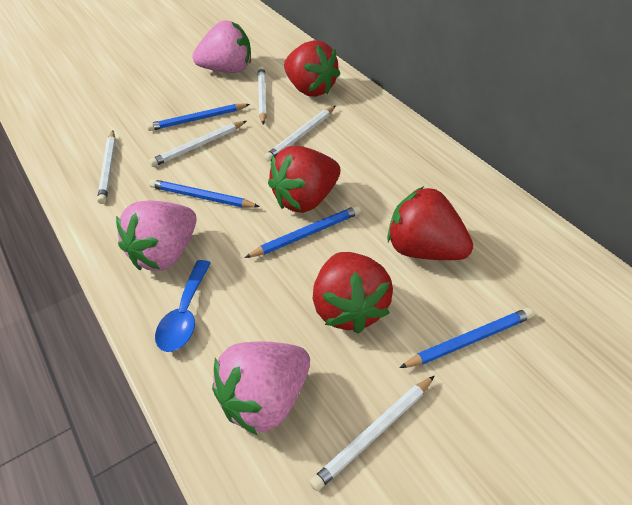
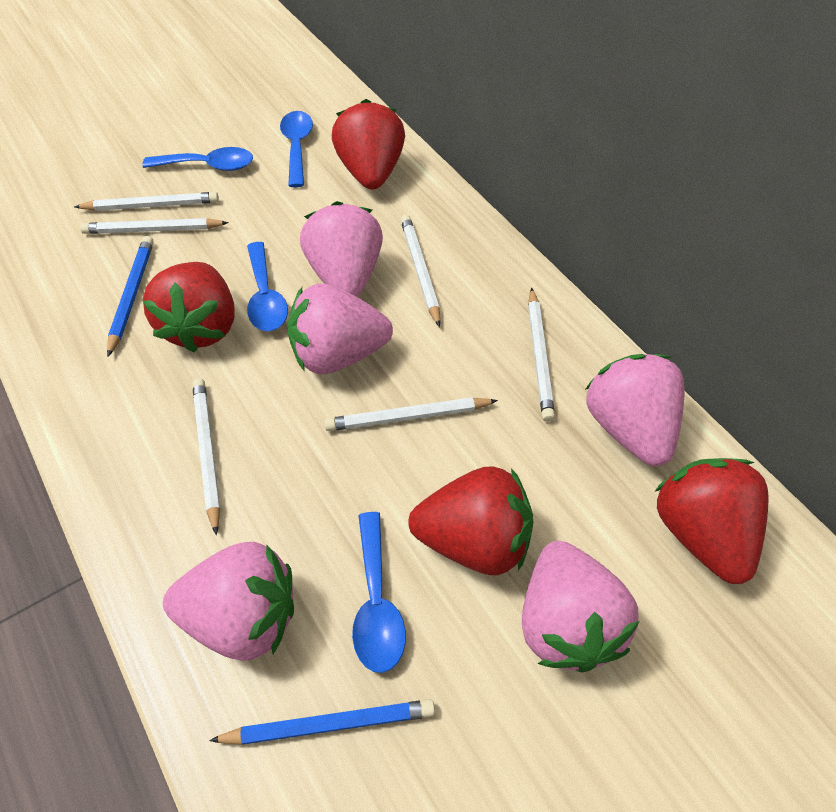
blue pencil: [147,104,250,131] [149,179,260,208] [245,205,361,258] [399,308,534,368] = 4 -> [107,236,154,357] [209,699,435,745] = 2
blue spoon: [155,260,211,352] = 1 -> [142,147,253,171] [247,242,288,331] [280,111,313,187] [352,512,406,673] = 4
pink strawberry: [116,201,196,271] [192,21,251,73] [212,341,310,436] = 3 -> [163,542,294,661] [287,284,393,374] [300,201,383,297] [522,541,639,672] [585,354,685,466] = 5
white pencil: [97,130,116,204] [149,121,246,167] [258,66,267,125] [264,106,336,162] [310,376,434,491] = 5 -> [74,192,219,211] [80,218,229,234] [192,378,221,535] [324,397,498,431] [401,215,440,327] [528,288,555,422] = 6

